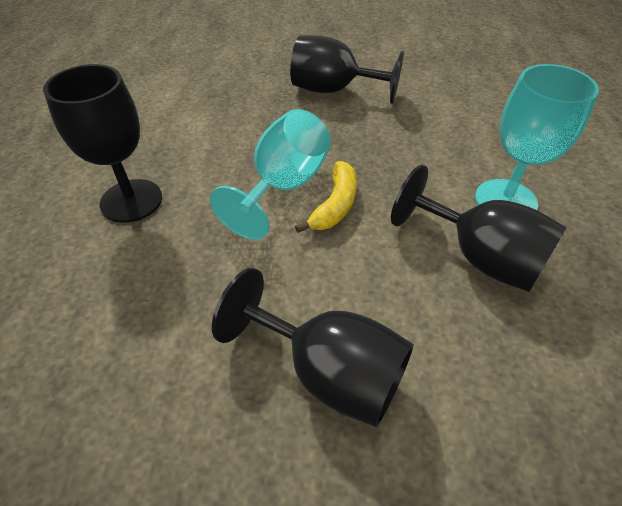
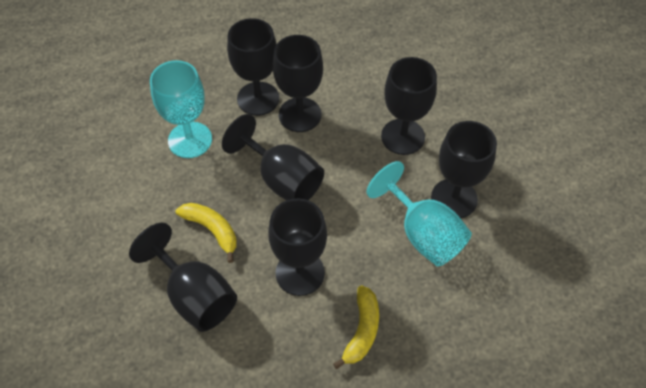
black goblet: [43,64,162,223] [212,268,414,427] [290,36,404,104] [391,165,567,292] = 4 -> [129,223,237,332] [222,114,324,200] [227,18,279,116] [268,198,327,296] [273,35,323,132] [381,57,437,155] [431,121,497,218] = 7
yellow banana: [295,161,357,233] = 1 -> [176,203,237,263] [333,285,379,369] = 2

